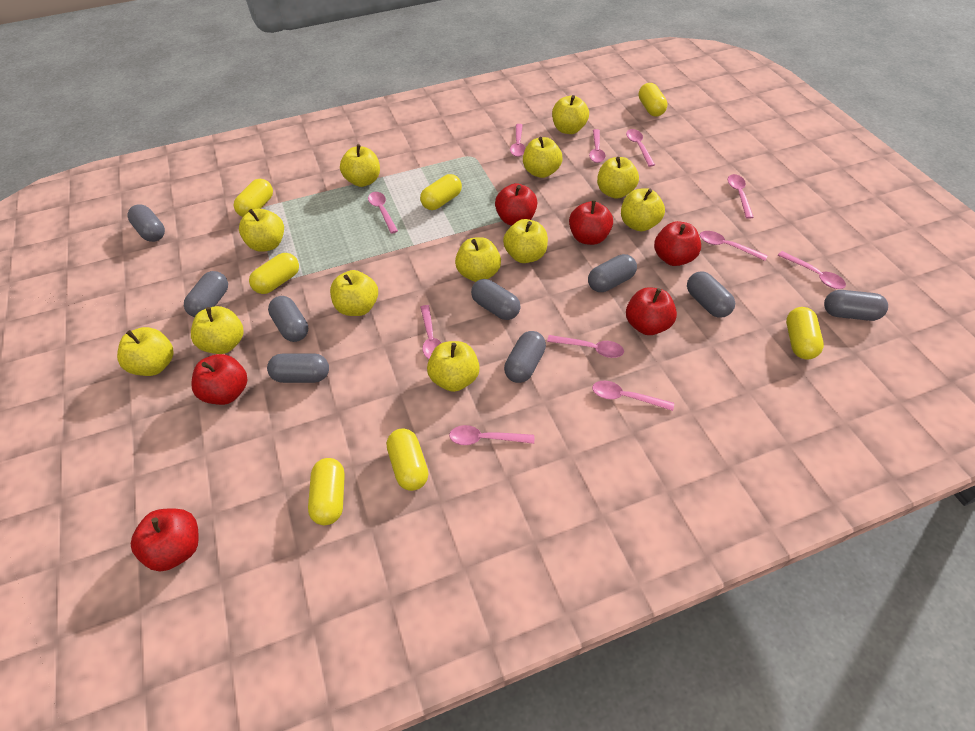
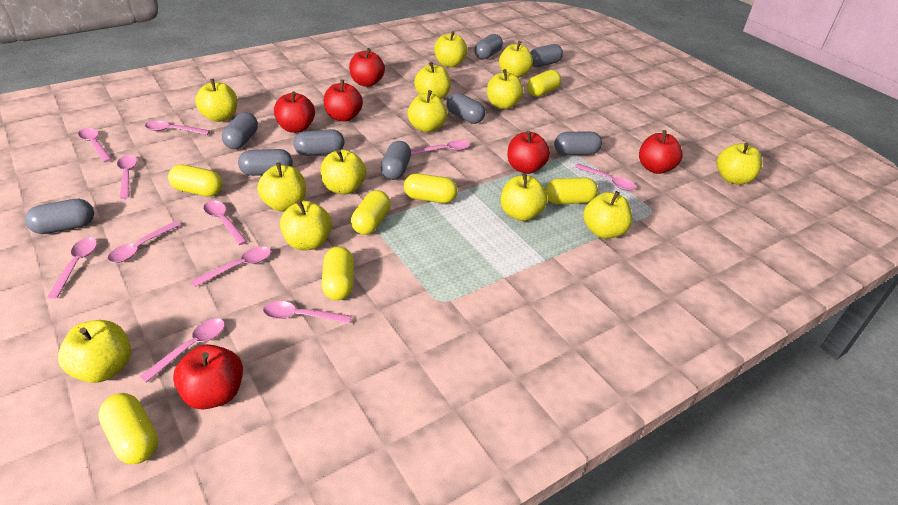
yellow apple: [117,327,174,376] [191,306,244,354] [239,209,284,252] [330,270,378,316] [340,144,380,187] [427,341,480,392] [455,237,501,282] [503,219,548,263] [523,137,563,178] [552,95,589,134] [597,157,639,199] [621,188,665,231] = 12 -> [58,320,131,383] [195,79,237,122] [257,162,306,211] [280,200,332,250] [321,150,366,194] [408,90,447,132] [414,62,451,99] [434,31,467,67] [487,69,524,109] [499,41,533,78] [501,173,548,221] [583,191,632,239] [717,143,762,185] = 13

